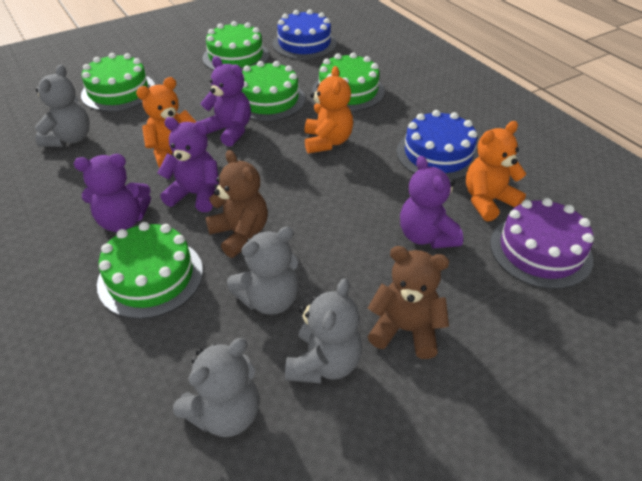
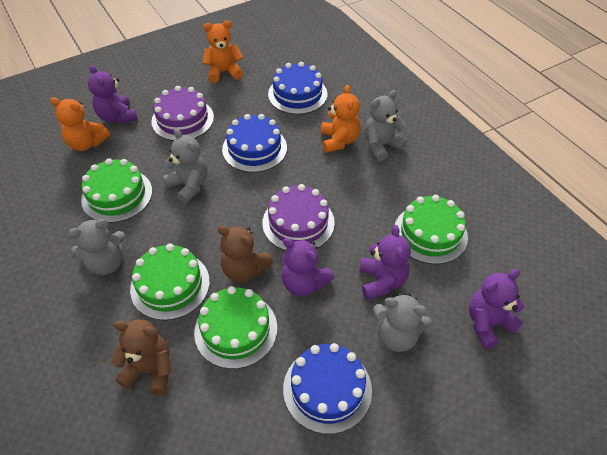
blue cake: [273,9,337,60] [397,110,479,180] = 2 -> [222,114,287,172] [268,62,327,114] [283,343,372,434] = 3
green cake: [81,53,155,111] [97,222,203,319] [203,21,269,71] [242,61,305,121] [313,53,385,111] = 5 -> [81,158,152,223] [130,244,210,320] [194,286,277,369] [395,195,468,264] = 4
purple cake: [490,198,594,289] = 1 -> [151,86,214,141] [262,184,335,251] = 2

